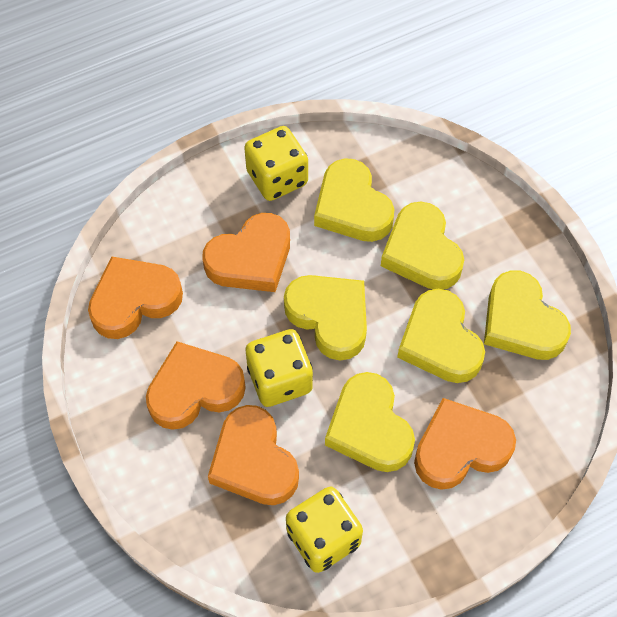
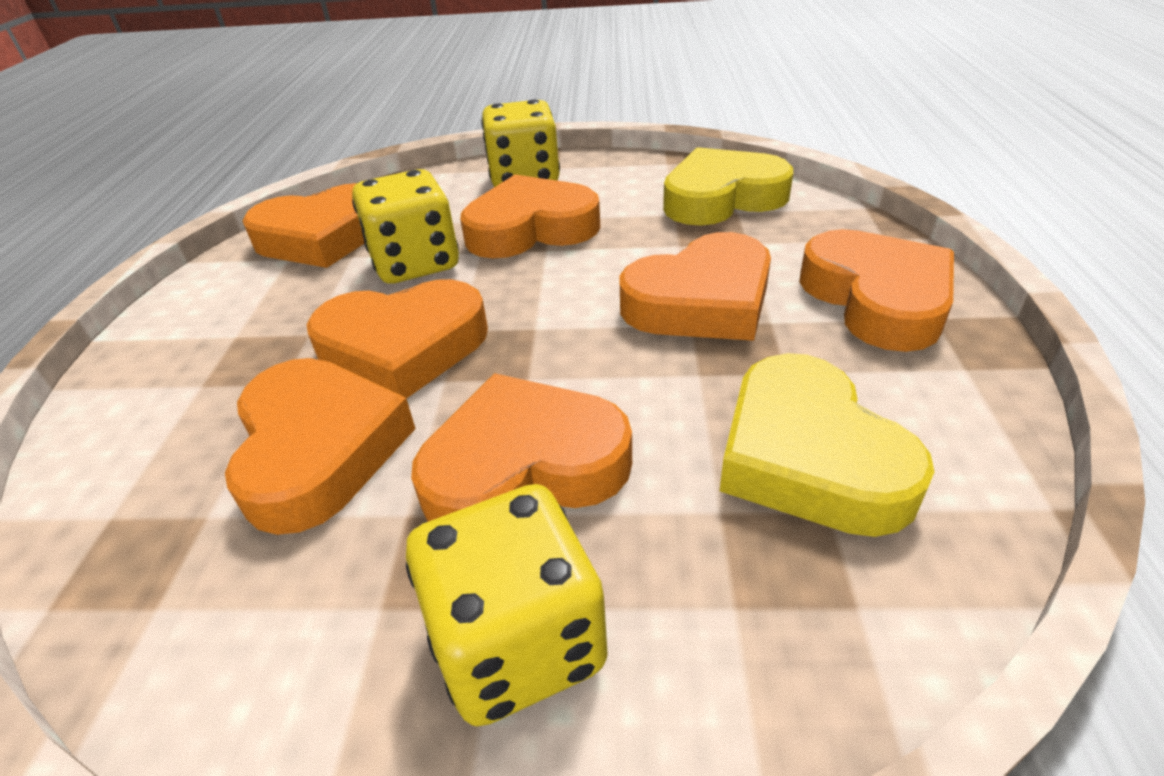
orange heart: [88,257,183,339] [146,342,246,430] [202,213,290,292] [208,405,299,505] [414,398,516,490] = 5 -> [225,358,416,535] [243,183,364,268] [307,279,488,399] [411,373,632,522] [460,175,600,258] [620,232,771,341] [799,229,954,352] = 7
yellow heart: [284,275,367,360] [314,158,394,242] [325,372,415,472] [381,202,464,289] [397,289,485,383] [484,270,571,360] = 6 -> [663,147,793,226] [720,353,935,537] = 2

